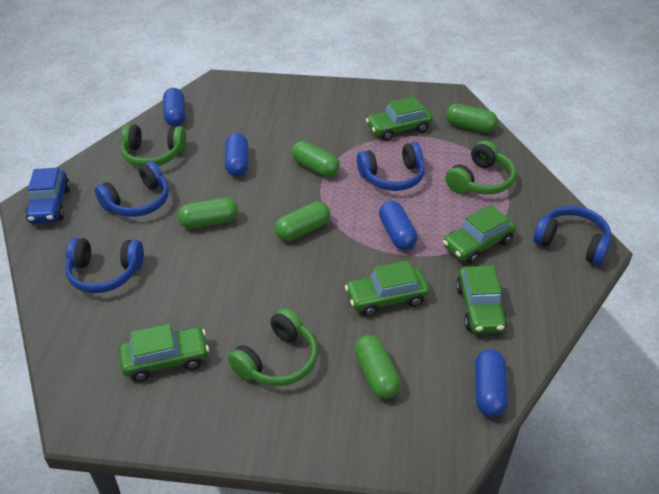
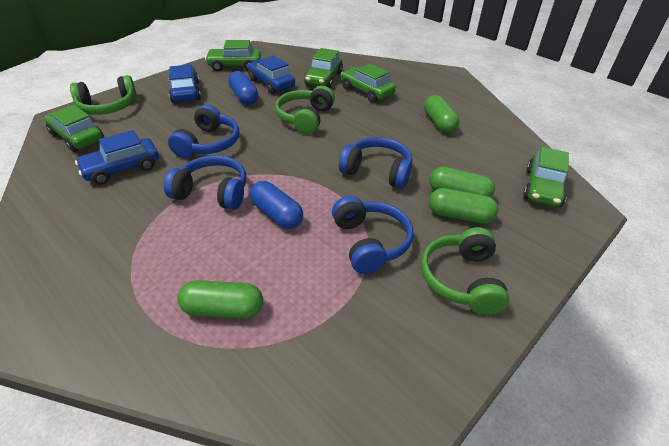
blue capsule: [163,88,186,127] [225,133,248,177] [379,201,418,250] [475,349,508,417] = 4 -> [228,71,258,105] [250,181,303,229] = 2
blue car: [25,168,71,224] = 1 -> [75,130,159,185] [169,64,201,103] [248,55,295,94] = 3
green capsule: [177,197,238,229] [275,201,330,241] [292,141,340,177] [354,335,401,399] [445,103,498,133] = 5 -> [178,280,263,319] [424,95,460,133] [429,166,495,197] [429,188,499,224] = 4

